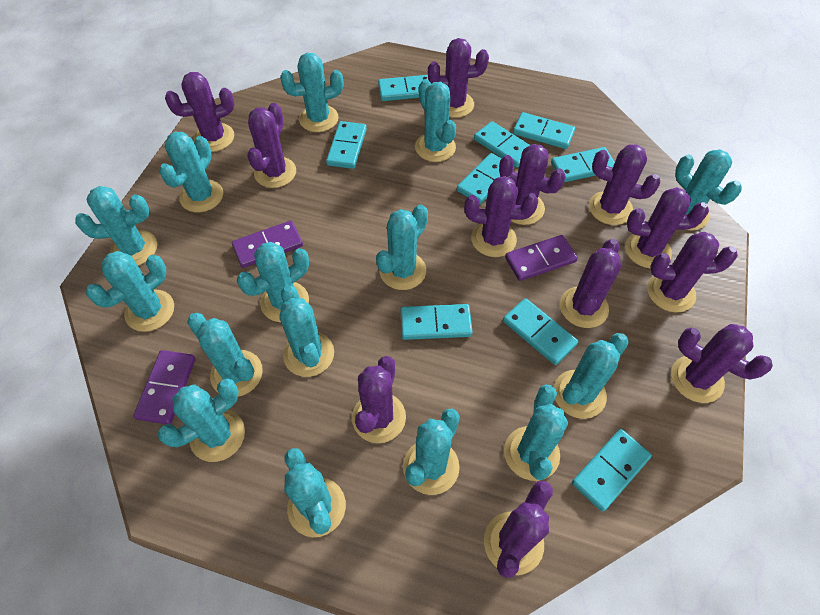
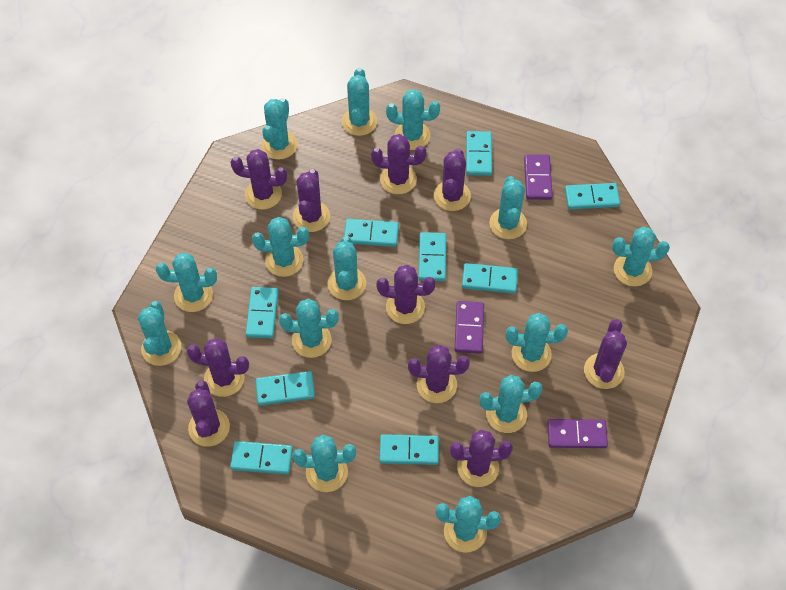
purple cactus: [165,72,234,152] [247,103,296,188] [352,356,406,443] [428,38,489,118] [464,176,538,257] [484,480,553,578] [499,144,566,225] [560,239,621,328] [589,144,661,225] [625,187,709,268] [647,232,738,313] [671,324,773,403] = 12 -> [187,338,249,397] [187,381,230,446] [230,149,287,209] [293,169,330,232] [371,134,426,194] [377,265,436,324] [408,344,470,403] [434,149,471,211] [450,430,513,487] [584,319,627,389] = 10
turquoise cactus: [75,186,157,266] [86,251,174,332] [157,378,245,462] [159,132,223,212] [187,313,263,397] [237,242,309,322] [280,53,343,132] [280,285,334,377] [284,448,346,537] [376,204,428,290] [403,409,460,495] [415,79,456,162] [504,384,568,481] [554,333,629,419] [675,149,742,230] = 15 -> [138,301,181,366] [156,253,217,312] [252,217,309,277] [261,98,298,160] [279,299,339,358] [293,435,356,492] [328,236,366,300] [342,68,377,136] [386,89,440,150] [436,496,501,553] [479,375,543,433] [489,176,527,239] [506,313,568,372] [612,227,670,286] = 14

